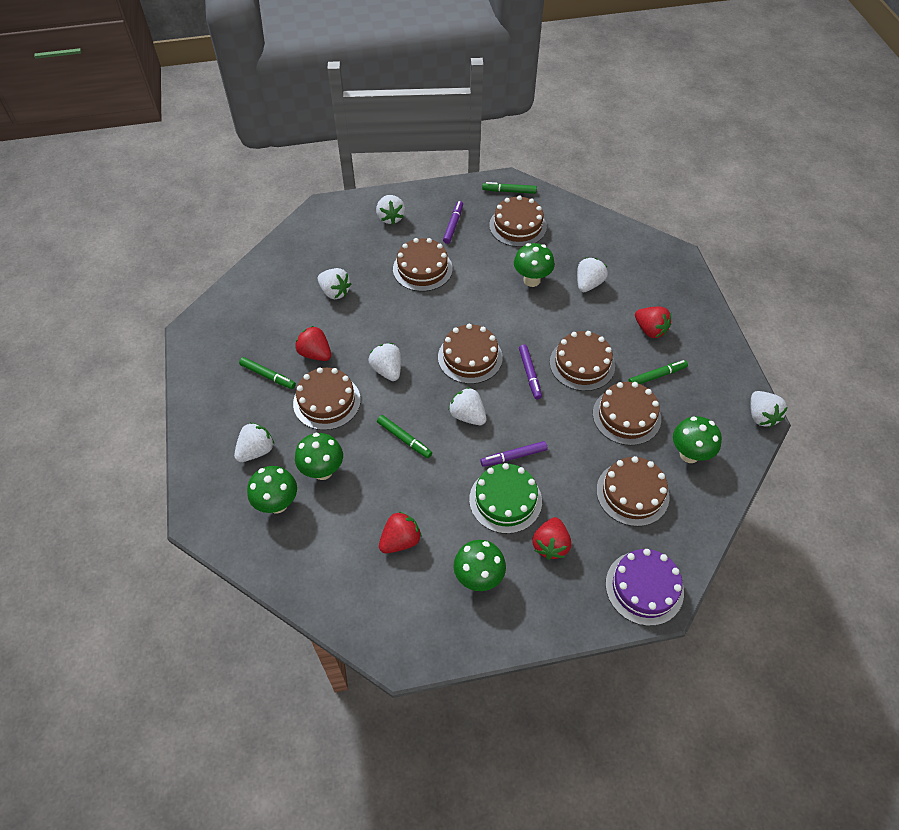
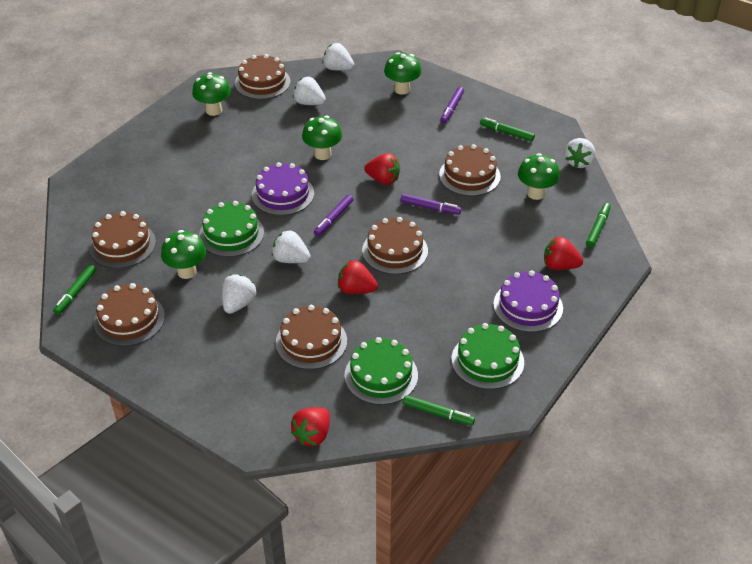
brown cake: [293,367,361,430] [393,238,453,291] [438,324,503,384] [489,195,547,247] [550,331,615,391] [593,382,661,446] [596,456,670,527] = 7 -> [89,211,156,268] [94,283,165,346] [235,54,290,99] [276,305,347,369] [362,217,428,274] [439,144,501,196] = 6
green cake: [469,463,542,534] = 1 -> [199,201,264,257] [345,337,418,405] [452,323,524,389] = 3
purple cake: [605,549,684,626] = 1 -> [252,162,314,216] [493,270,563,332] = 2
white strawberry: [234,422,274,462] [318,268,351,299] [368,343,401,381] [376,195,405,224] [449,387,486,425] [577,258,608,292] [751,391,788,427] = 7 -> [222,274,257,314] [272,230,311,263] [293,77,326,105] [322,43,354,71] [565,138,596,168] = 5

